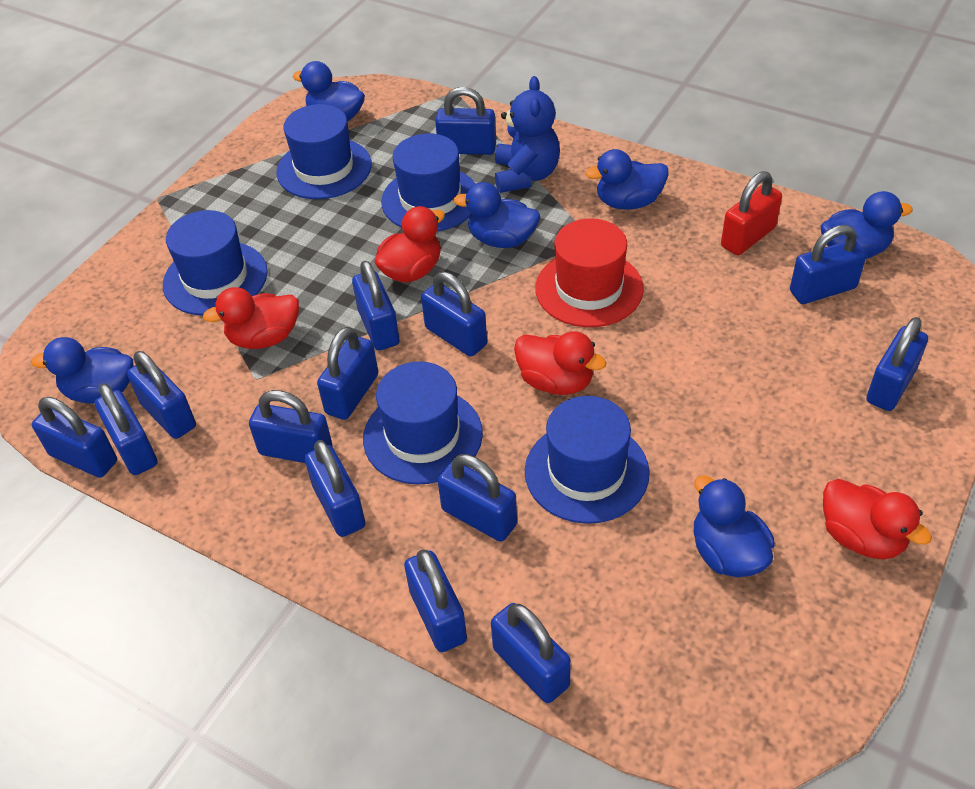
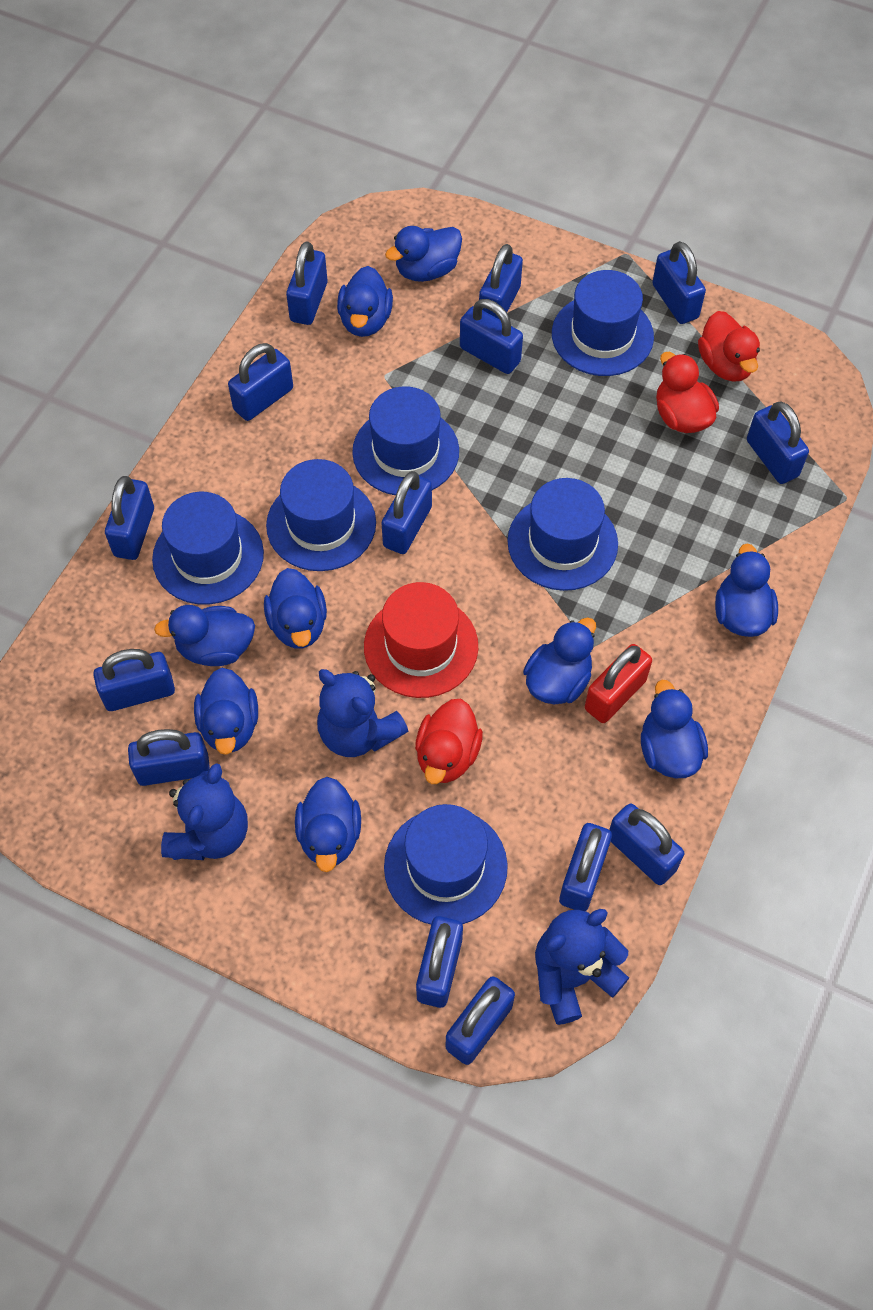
blue duck: [31,337,134,404] [293,61,365,121] [453,182,540,248] [585,149,668,210] [694,475,775,577] [821,191,913,259] = 6 -> [154,605,255,666] [194,668,258,755] [264,568,327,648] [295,777,361,872] [337,266,393,337] [385,226,462,282] [523,617,596,705] [641,680,708,778] [715,544,778,637] = 9
blue hat: [163,210,268,316] [276,104,372,199] [363,362,483,485] [381,133,476,231] [525,396,650,524] = 5 -> [152,492,264,605] [266,459,376,571] [352,386,459,495] [384,804,508,925] [507,478,618,591] [552,270,654,376] = 6
blue teddy bear: [495,76,560,193] = 1 -> [161,763,248,860] [317,669,408,757] [535,909,629,1025] = 3
red duck: [203,287,299,349] [375,206,445,282] [514,331,607,395] [823,479,932,559] = 4 -> [415,699,483,784] [656,352,719,433] [698,311,760,382] = 3

